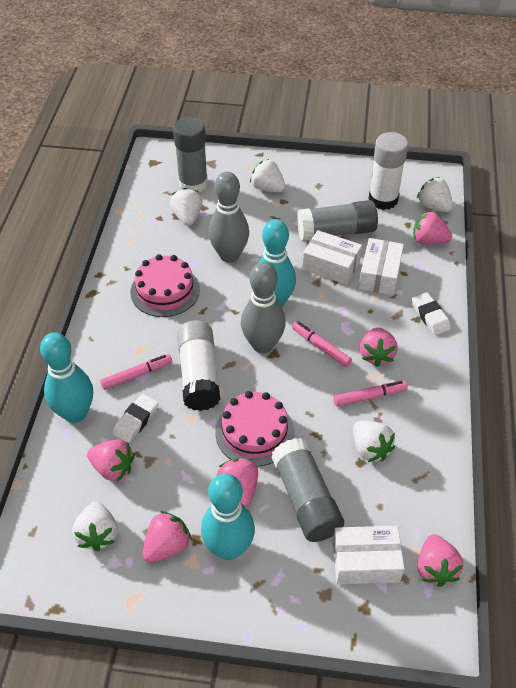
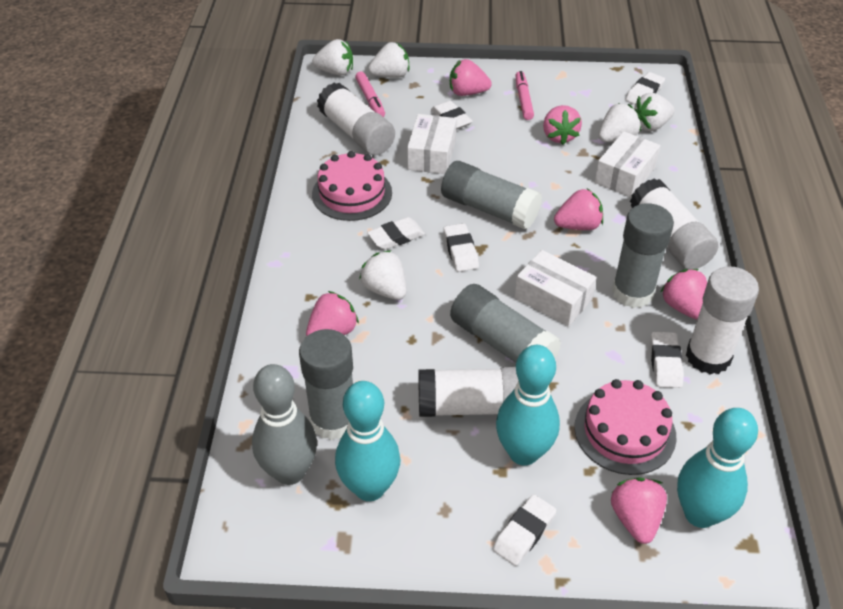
grey bowling pin: [208,172,249,263] [241,262,286,353] = 2 -> [252,364,317,485] = 1
grey glue stick: [173,117,208,192] [271,438,344,542] [297,200,378,241] = 3 -> [299,329,353,440] [441,161,542,230] [450,284,561,363] [612,203,674,308] = 4
pink marker: [100,354,172,390] [292,321,352,367] [333,381,407,406] = 3 -> [355,71,385,117] [515,71,534,120] = 2
white eraser: [112,394,159,443] [412,292,451,335] = 2 -> [367,217,425,250] [431,101,473,130] [444,223,479,272] [492,494,557,566] [625,72,665,104] [650,332,684,388] = 6
white glue stick: [177,320,221,411] [368,132,408,210] = 2 -> [317,83,395,155] [418,367,519,417] [630,178,719,270] [686,266,759,374] = 4

